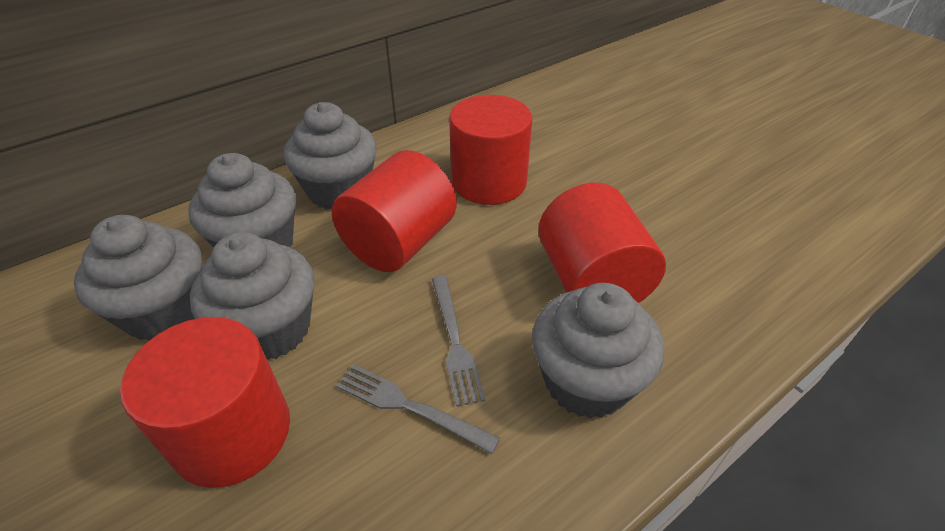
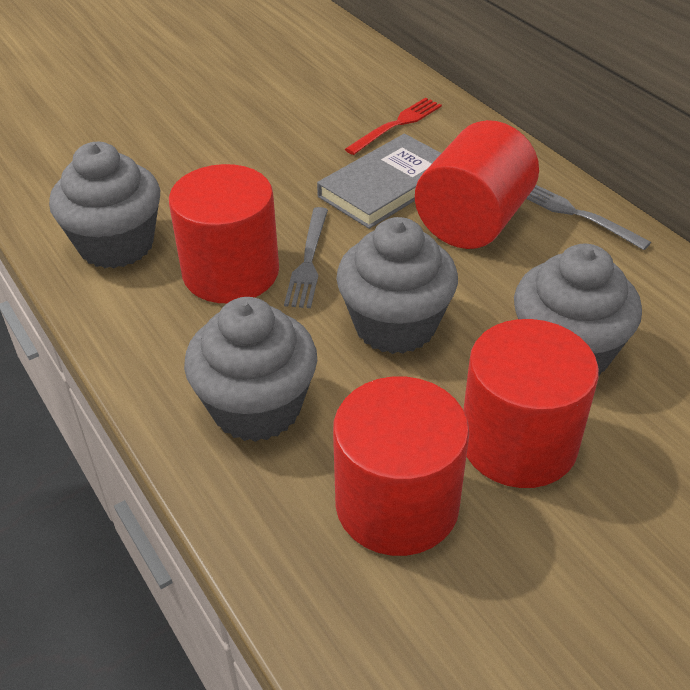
grey book: none = 0 -> [317,134,441,229] = 1
grey cupcake: [74,215,202,341] [188,153,296,247] [190,232,315,360] [284,102,377,209] [532,283,664,419] = 5 -> [49,142,160,268] [184,297,317,442] [336,217,458,354] [514,244,642,375] = 4
red fork: none = 0 -> [345,97,442,155] = 1

